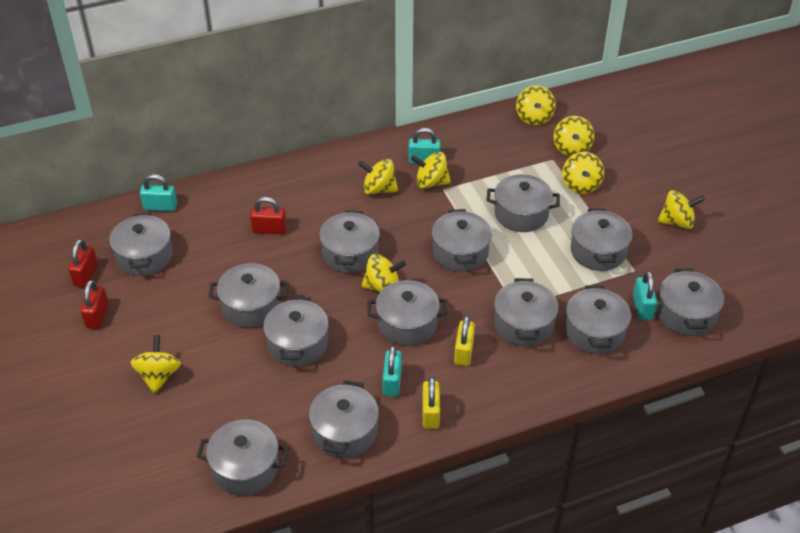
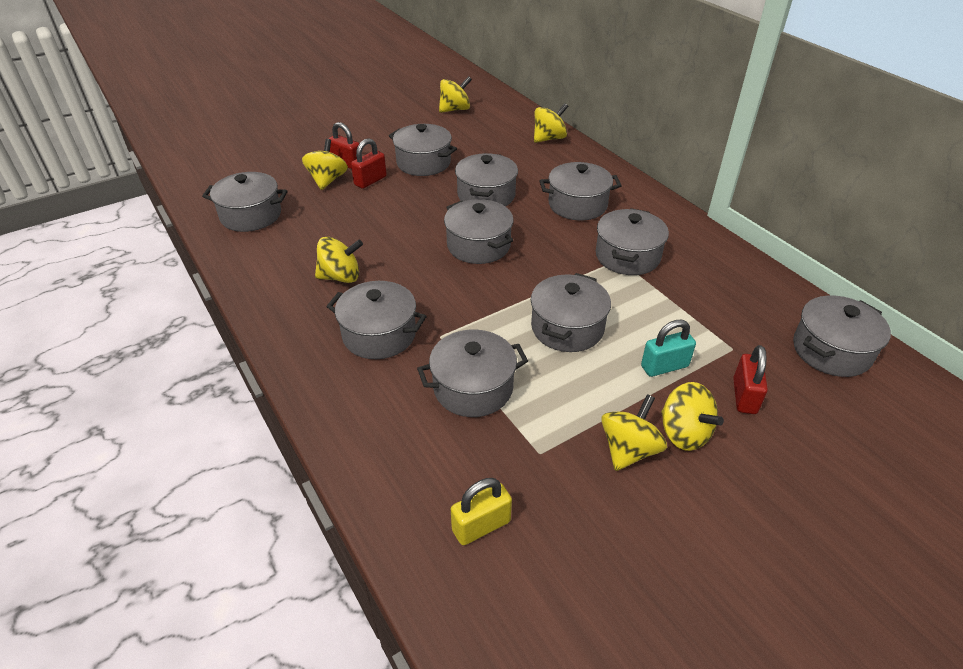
grey pot: [109,213,173,276] [197,420,289,496] [209,263,289,328] [263,296,329,367] [309,380,379,458] [319,210,380,273] [367,280,448,346] [431,209,492,272] [486,174,560,232] [494,278,559,347] [565,285,631,354] [571,208,633,271] [657,269,724,336] = 13 -> [202,172,288,232] [326,281,427,359] [389,124,457,176] [417,330,528,417] [444,199,514,264] [455,153,518,207] [531,273,611,352] [540,162,622,220] [596,208,669,275] [793,295,891,377] = 10
turquoise padlock: [140,174,177,211] [382,346,402,397] [408,128,441,164] [633,271,657,320] = 4 -> [641,320,696,377] = 1
yellow padlock: [422,377,440,428] [454,316,475,366] = 2 -> [451,478,512,545] = 1
yellow spinning top: [130,335,181,394] [358,159,398,194] [361,254,406,292] [411,152,451,188] [516,85,556,125] [554,116,594,156] [562,152,604,194] [657,190,705,229] = 8 -> [302,139,348,190] [315,237,363,283] [439,76,472,113] [534,103,568,143] [601,394,667,471] [661,382,724,451] = 6

